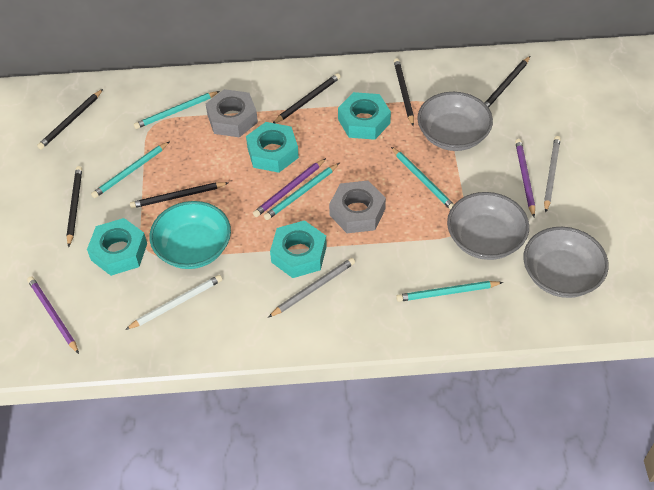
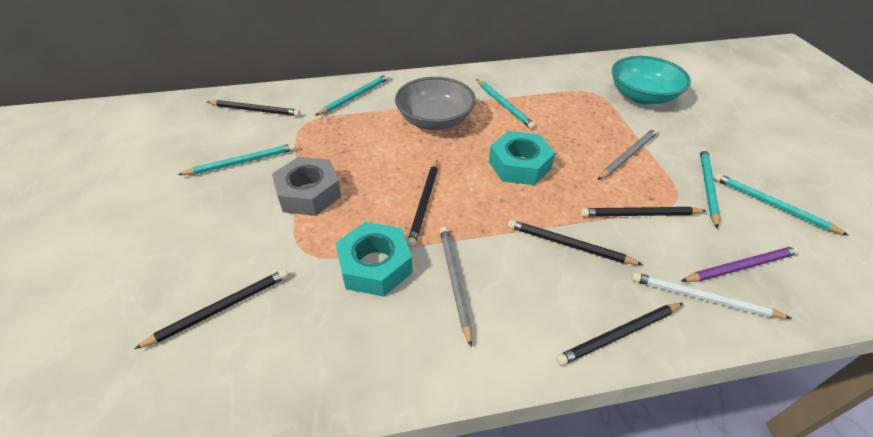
grey bowl: [417,92,493,151] [447,192,529,260] [523,227,609,298] = 3 -> [395,77,476,130] = 1
grey nut: [206,89,258,138] [329,181,386,233] = 2 -> [272,157,341,216] = 1
purple pencil: [27,276,79,354] [253,158,326,217] [515,139,535,217] = 3 -> [681,246,800,282] = 1
turquoise nut: [87,218,147,276] [246,122,299,173] [270,220,327,278] [338,92,391,140] = 4 -> [336,222,413,297] [489,131,555,185] = 2

